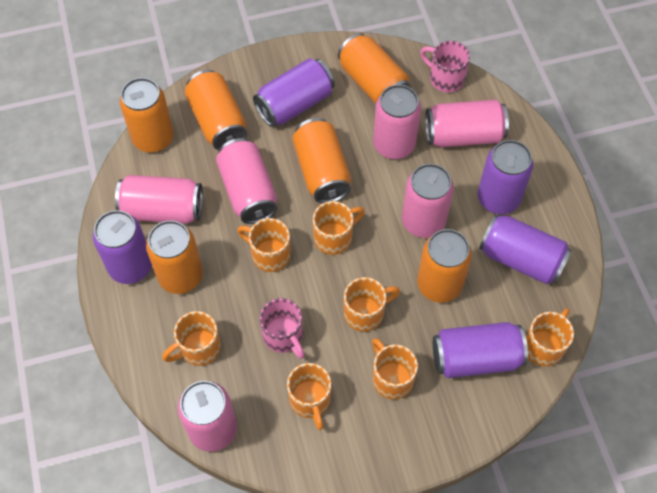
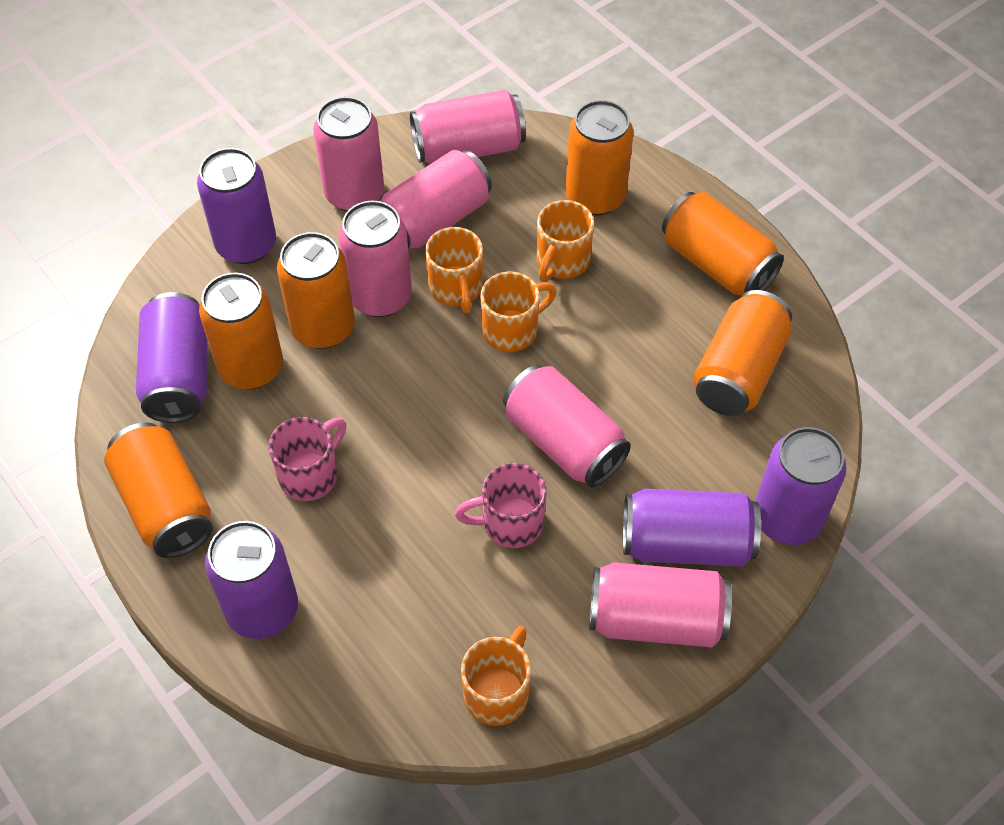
orange mug: [162,311,221,366] [237,218,291,272] [287,363,331,430] [313,201,365,255] [344,277,400,332] [372,338,418,399] [526,308,574,366] = 7 -> [425,227,483,313] [461,626,531,726] [481,272,557,352] [537,200,594,282] = 4

